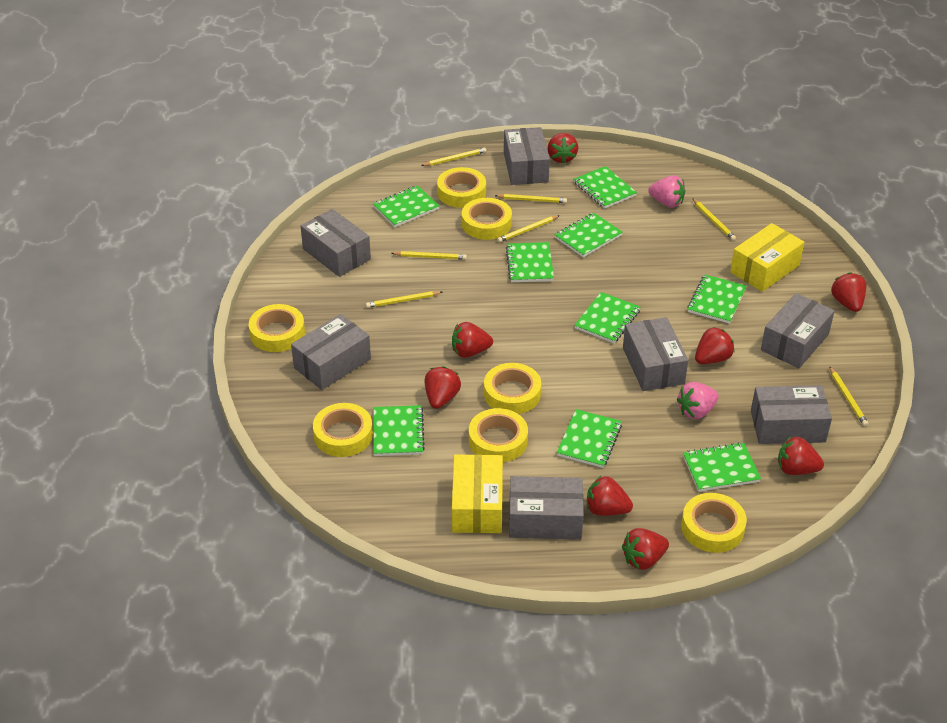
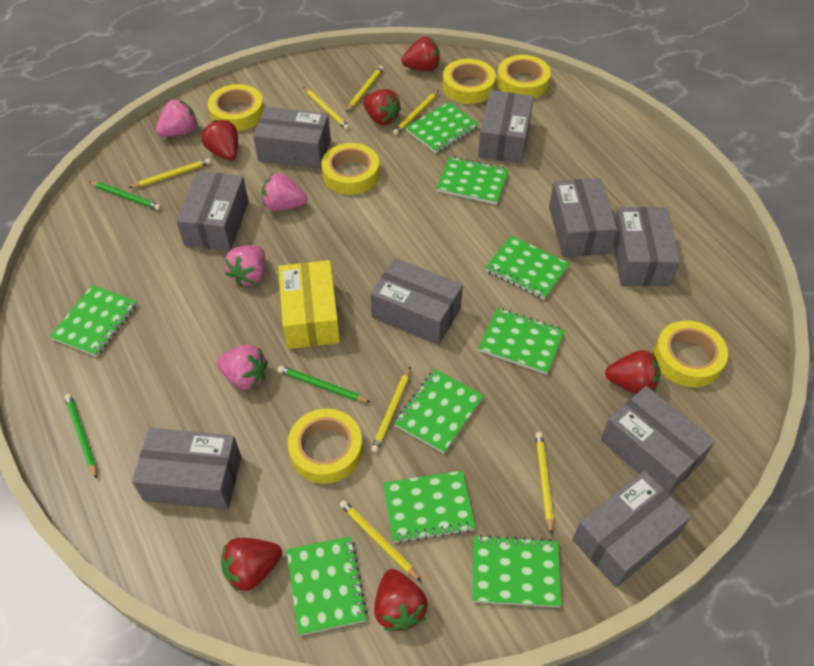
green pencil: none = 0 -> [64,394,97,479] [89,181,161,210] [278,366,371,403] = 3
grey box: [291,314,371,390] [300,209,371,277] [504,127,550,185] [509,476,584,540] [623,317,688,391] [751,385,832,444] [761,293,835,368] = 7 -> [132,428,241,510] [176,171,249,251] [253,107,331,169] [370,258,463,345] [478,90,534,163] [549,178,617,257] [572,471,691,588] [601,386,715,494] [613,207,680,286] = 9
pink strawberry: [648,175,685,208] [677,382,719,419] = 2 -> [156,99,197,137] [216,345,268,390] [225,245,265,286] [262,173,307,211] = 4
red strawberry: [425,366,461,409] [452,322,493,358] [548,133,578,164] [587,476,633,516] [622,528,669,570] [695,327,734,364] [778,437,824,475] [831,272,866,312] = 8 -> [202,120,238,161] [221,538,282,592] [363,89,401,125] [374,569,428,631] [401,37,440,71] [605,350,661,394] = 6
yellow box: [452,454,503,533] [730,223,804,292] = 2 -> [278,260,340,349] = 1
yellow tape: [249,304,305,352] [313,403,373,457] [437,167,486,208] [462,198,512,240] [469,408,528,462] [484,363,541,414] [681,493,747,553] = 7 -> [208,84,264,131] [288,409,363,484] [321,143,380,195] [443,59,496,104] [497,55,551,99] [654,321,728,387] = 6

